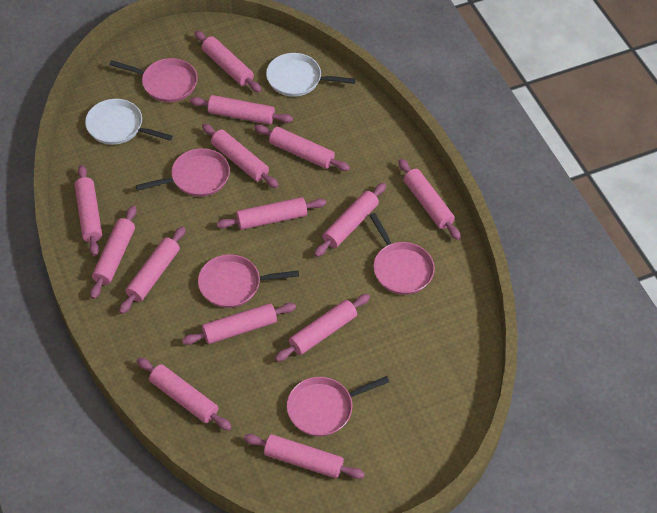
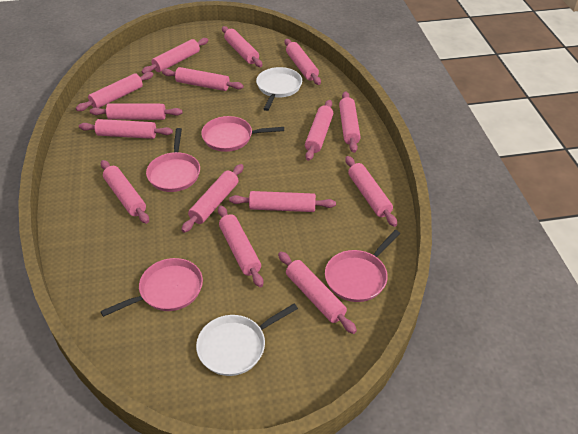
pink pan: [110,58,198,102] [136,148,230,197] [198,254,299,308] [287,376,389,436] [369,213,435,295] = 5 -> [101,258,203,317] [146,128,200,192] [201,116,284,152] [325,230,400,302] = 4
pink rolling pin: [75,165,102,256] [90,206,137,299] [119,226,185,314] [137,358,232,431] [182,303,296,345] [190,95,293,125] [195,31,261,92] [202,124,279,188] [216,197,326,230] [243,434,365,479] [254,125,350,171] [275,294,370,362] [314,183,386,257] [398,159,461,240] = 14 -> [76,72,154,111] [79,119,173,139] [90,103,182,120] [101,160,149,224] [141,38,208,74] [162,67,244,91] [181,164,244,233] [218,206,263,287] [222,26,263,67] [229,191,336,212] [278,252,357,334] [284,39,321,85] [305,100,333,161] [339,91,361,153] [345,156,397,227] = 15

